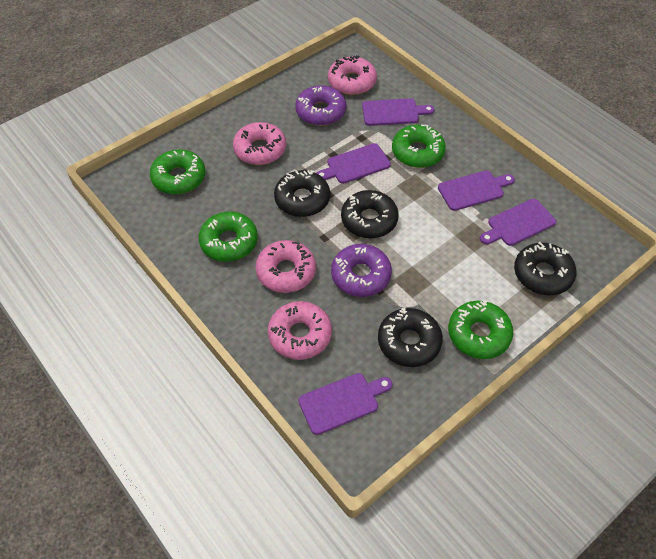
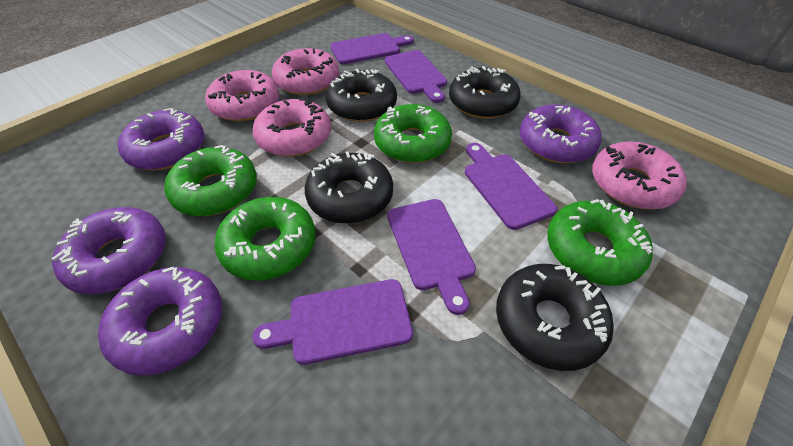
purple donut: [295,85,346,126] [331,244,392,297] = 2 -> [52,207,166,294] [98,267,222,376] [118,108,204,170] [520,104,601,163] = 4

